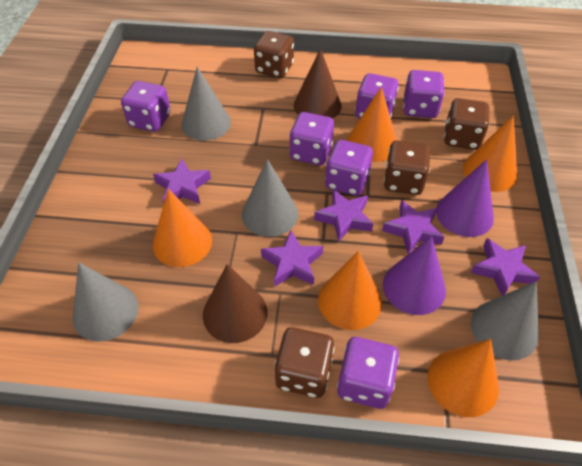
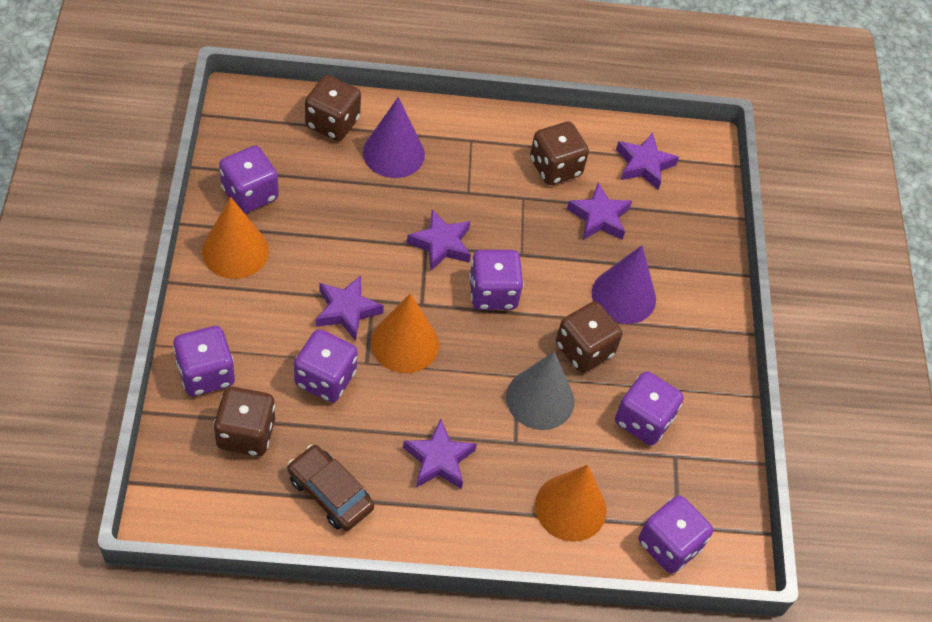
brown car: none = 0 -> [287,445,374,531] = 1
brown cone: [203,264,268,343] [294,48,342,119] = 2 -> none = 0
grey cone: [73,262,139,342] [181,67,231,141] [242,159,298,237] [471,281,539,360] = 4 -> [506,351,574,430] = 1
orange cone: [153,189,212,267] [318,251,382,330] [347,87,397,162] [427,339,499,417] [463,116,517,192] = 5 -> [202,197,269,279] [371,293,439,373] [535,465,607,542] = 3

